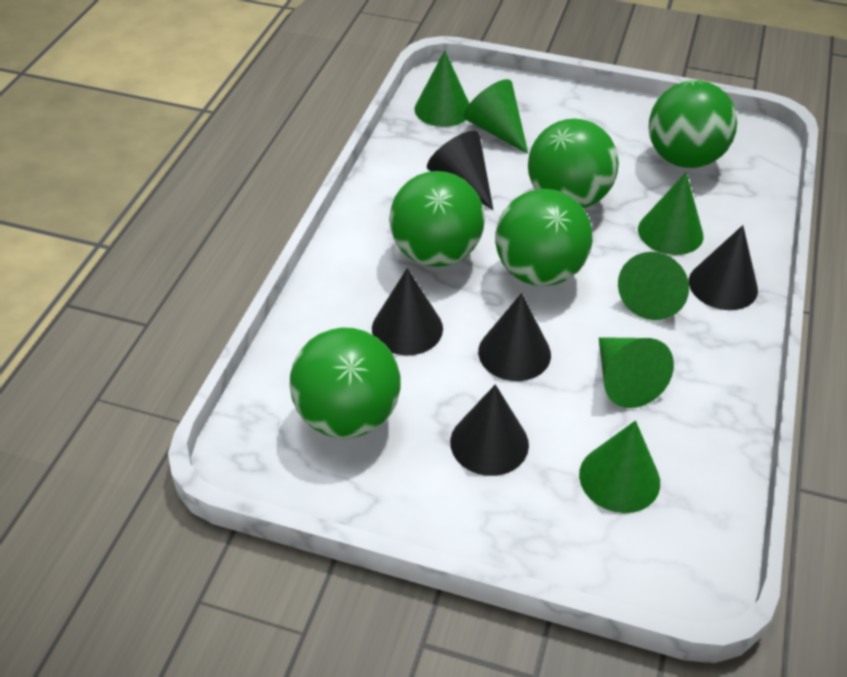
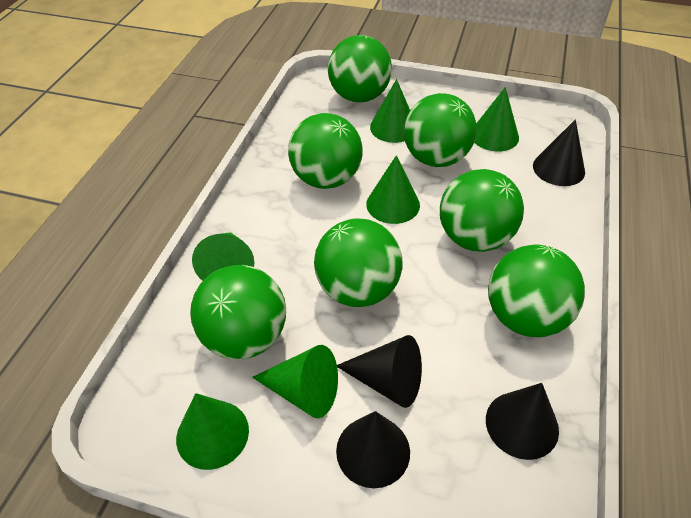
black cone: [372,268,443,355] [427,131,493,210] [450,384,529,476] [478,293,551,381] [689,225,758,310] = 5 -> [336,411,410,488] [337,335,422,408] [486,383,559,460] [533,119,585,186] = 4
green ball: [290,327,401,438] [389,171,485,267] [495,189,592,286] [528,119,619,208] [648,80,737,168] = 5 -> [190,265,286,359] [288,113,363,189] [314,219,402,307] [328,35,392,103] [404,93,477,167] [440,169,524,252] [488,245,585,337] = 7

